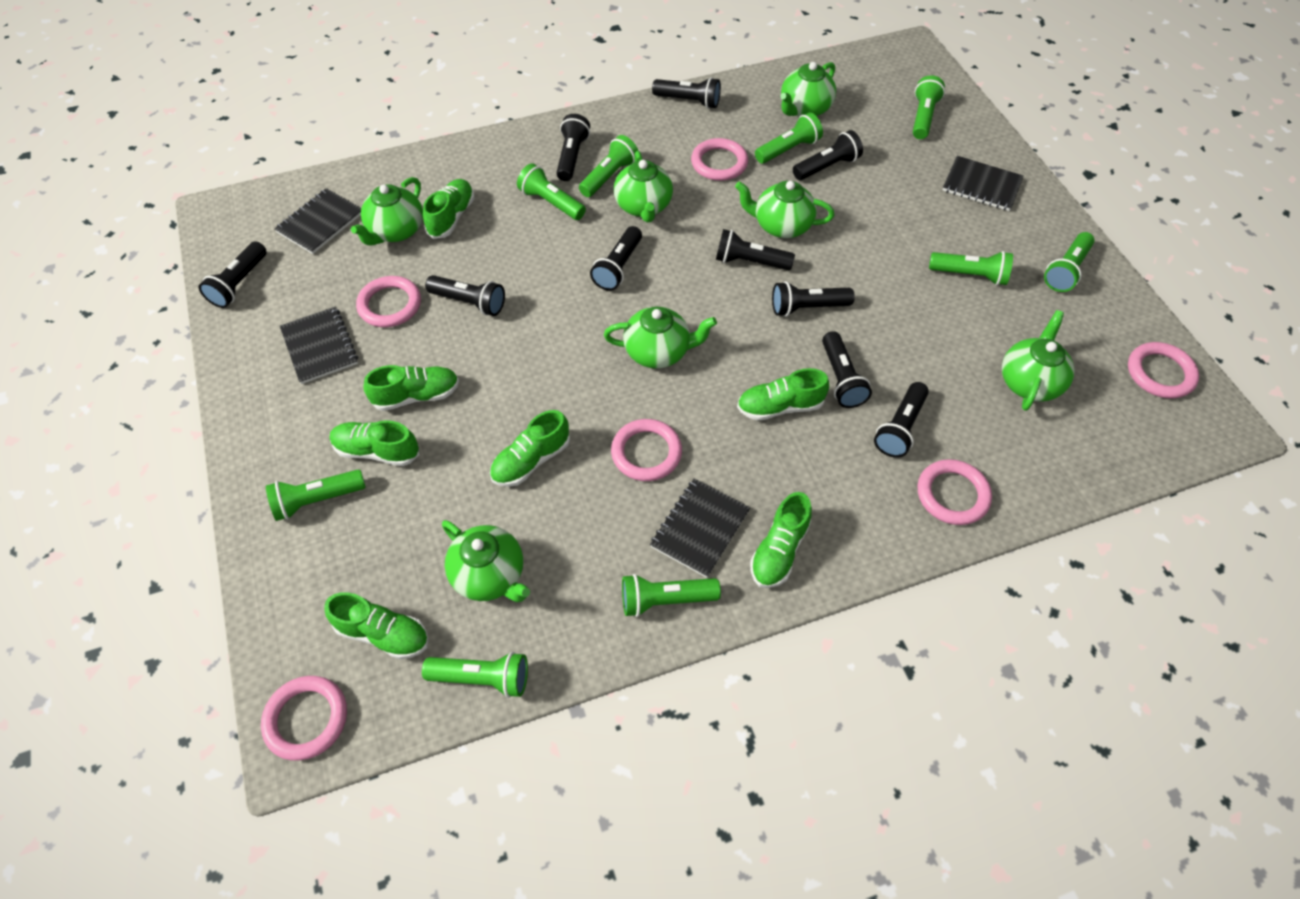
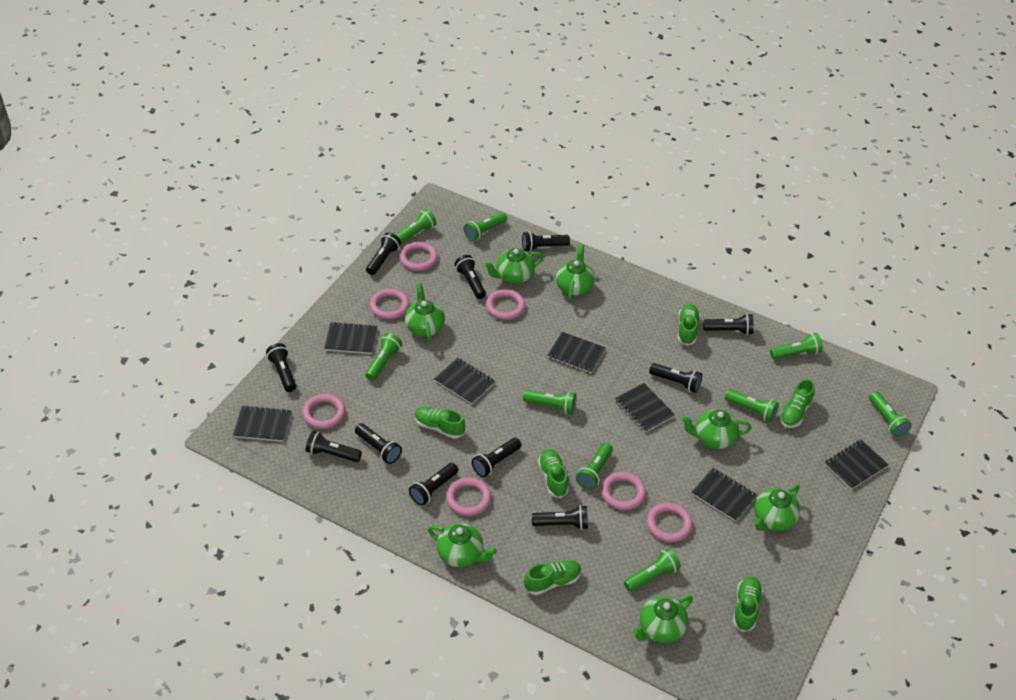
black flashlight: [199,241,267,308] [425,275,505,316] [556,114,590,181] [590,226,642,291] [652,77,721,109] [716,229,795,270] [772,281,855,317] [793,130,863,180] [822,331,872,408] [874,382,929,458] = 10 -> [266,343,296,392] [306,431,362,462] [355,423,402,464] [366,232,401,275] [409,463,458,506] [455,255,486,299] [472,438,522,477] [522,231,570,252] [532,505,588,530] [649,363,702,393] [703,313,754,335] = 11
black notebook: [274,188,361,254] [280,307,358,384] [650,478,750,578] [943,156,1024,211] = 4 -> [233,405,291,442] [324,322,378,354] [434,358,495,404] [547,332,606,373] [615,383,675,432] [692,468,757,522] [824,440,889,490] = 7
green shoe: [324,592,429,659] [330,420,420,466] [364,365,459,411] [423,179,474,239] [490,410,570,487] [737,368,829,421] [750,492,812,588] = 7 -> [414,406,465,439] [524,560,582,595] [538,449,569,498] [678,304,700,346] [733,576,763,632] [780,379,815,428] = 6
pink ring: [261,676,347,761] [356,276,421,327] [611,419,682,481] [691,138,748,181] [918,459,992,525] [1128,342,1199,399] = 6 -> [302,394,345,429] [370,289,409,319] [399,242,438,271] [446,477,491,516] [486,289,525,320] [601,472,646,510] [647,503,692,542] = 7

